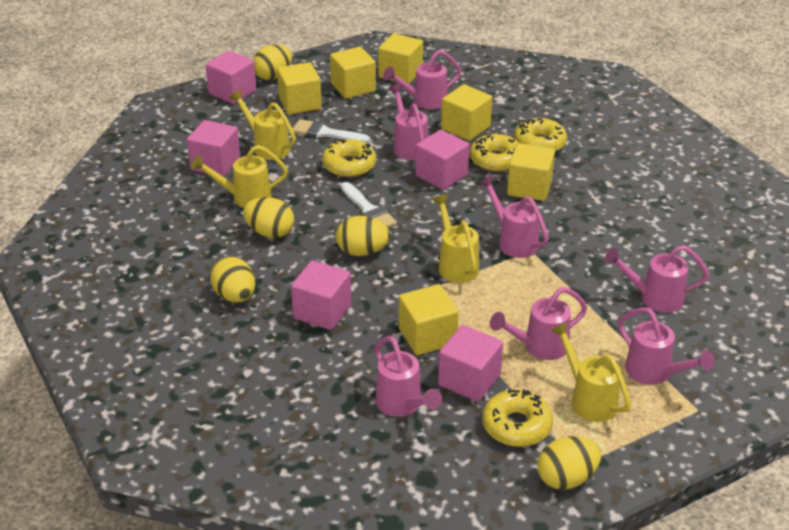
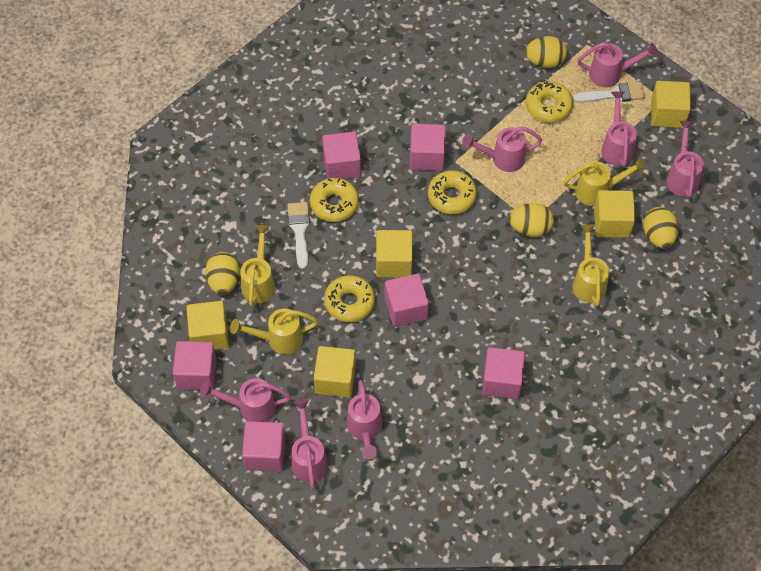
pink cube: [187,120,240,177] [205,51,257,104] [291,260,351,330] [415,130,469,190] [438,325,503,402] = 5 -> [173,341,217,390] [242,421,285,472] [322,131,361,179] [385,274,429,327] [410,123,446,171] [482,347,525,399] = 6
yellow cube: [277,62,322,115] [330,47,376,99] [378,33,423,84] [399,284,459,355] [441,84,492,141] [507,143,555,201] = 6 -> [187,301,229,350] [314,346,356,398] [376,230,413,277] [594,190,635,238] [651,81,691,128] = 5
yellow egg: [210,257,255,303] [243,197,294,238] [253,44,292,80] [336,216,390,256] [537,436,601,490] = 5 -> [205,252,240,295] [509,203,554,237] [525,36,567,68] [643,207,678,248] = 4

